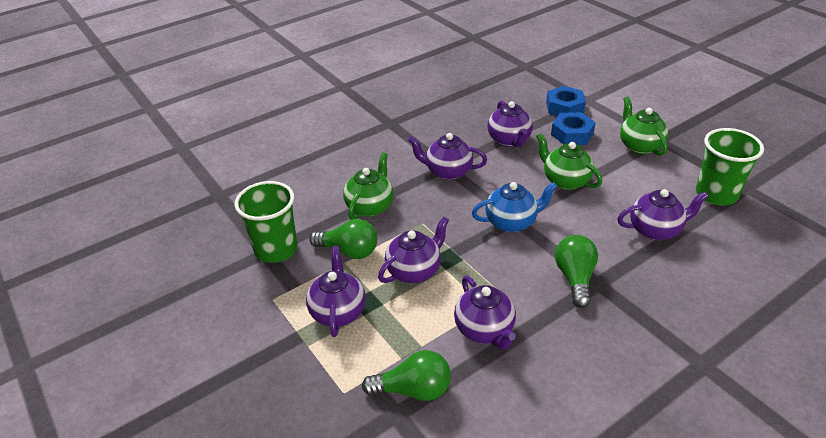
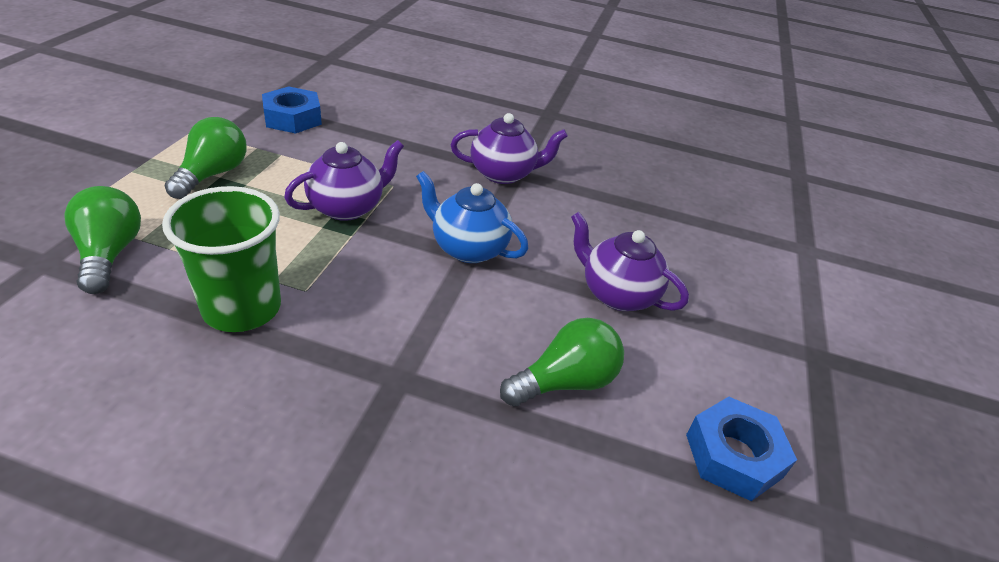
green cup: [235,181,298,263] [696,128,764,205] = 2 -> [162,186,281,332] = 1
green teapot: [343,152,394,220] [536,133,602,190] [620,97,668,156] = 3 -> none = 0
purple teapot: [306,246,366,337] [378,217,449,283] [408,133,487,180] [454,276,516,350] [488,101,533,147] [617,189,709,241] = 6 -> [284,140,404,221] [451,113,568,184] [571,212,689,311] = 3

